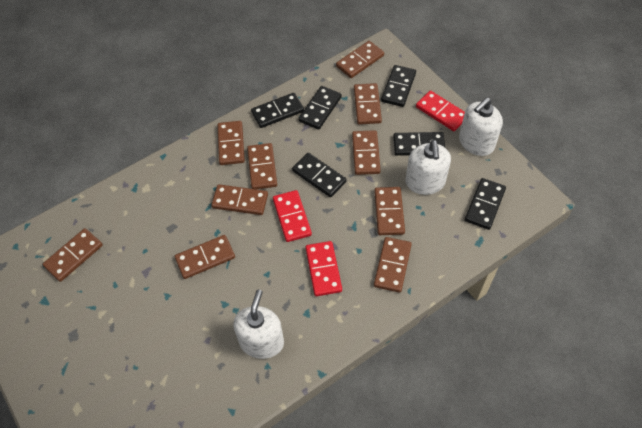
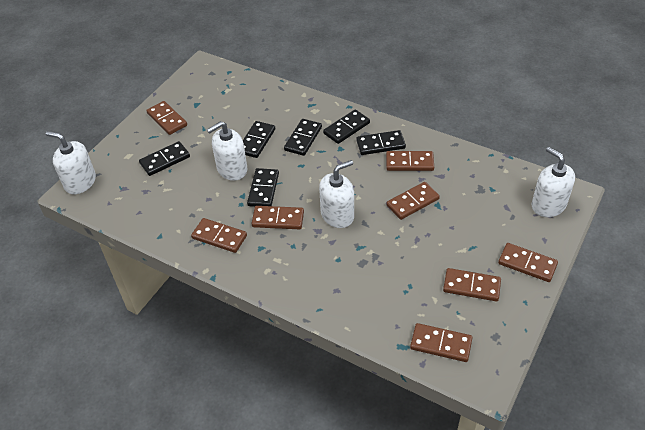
brown domino: [42,228,103,282] [175,235,235,279] [211,184,268,215] [217,121,245,165] [247,143,277,189] [336,41,384,78] [352,130,381,175] [354,83,382,124] [374,187,405,235] [374,237,412,293] = 10 -> [146,101,187,135] [191,218,247,253] [252,206,304,229] [386,151,434,171] [386,182,440,220] [410,323,472,362] [443,268,501,301] [498,243,558,282] = 8
red domino: [273,190,312,242] [305,241,342,296] [416,91,465,131] = 3 -> none = 0
white soap dispenser: [233,289,284,359] [405,140,451,195] [459,98,503,156] = 3 -> [46,131,96,194] [207,121,247,181] [319,160,354,228] [532,147,575,217] = 4

